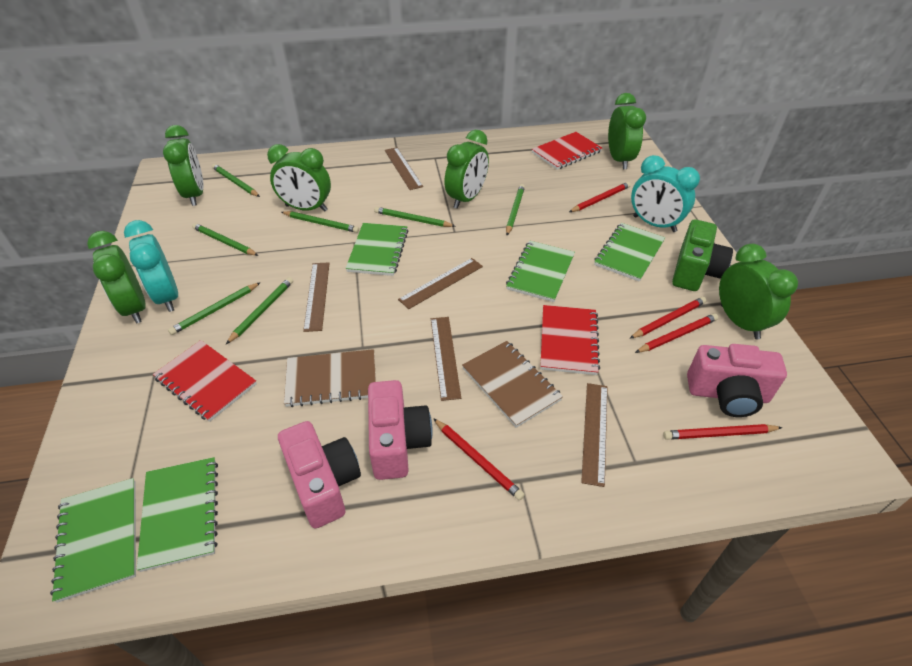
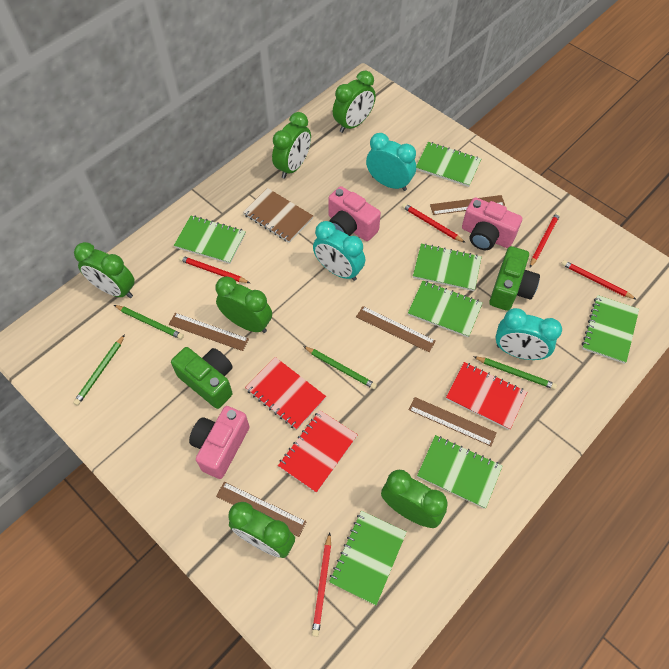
brown notebook: [284,349,376,407] [462,341,563,428] = 2 -> [243,188,313,243] = 1
green camera: [672,219,733,291] = 1 -> [171,347,233,409] [489,246,540,311] = 2
green notebook: [50,478,136,603] [137,457,218,572] [346,223,408,276] [506,241,575,302] [594,223,665,282] = 5 -> [174,216,246,264] [329,511,407,605] [408,281,483,337] [413,244,482,291] [416,142,481,187] [417,435,502,509] [582,295,639,364] = 7
green pencil: [168,282,261,335] [192,223,259,256] [212,164,260,197] [226,277,293,344] [282,211,359,233] [374,207,455,227] [506,184,525,235] = 7 -> [73,334,125,406] [114,305,184,339] [303,346,377,389] [473,356,557,390] = 4
turquoise clock: [124,220,178,312] [631,155,700,232] = 2 -> [313,221,365,281] [366,133,416,191] [495,308,562,360] = 3

